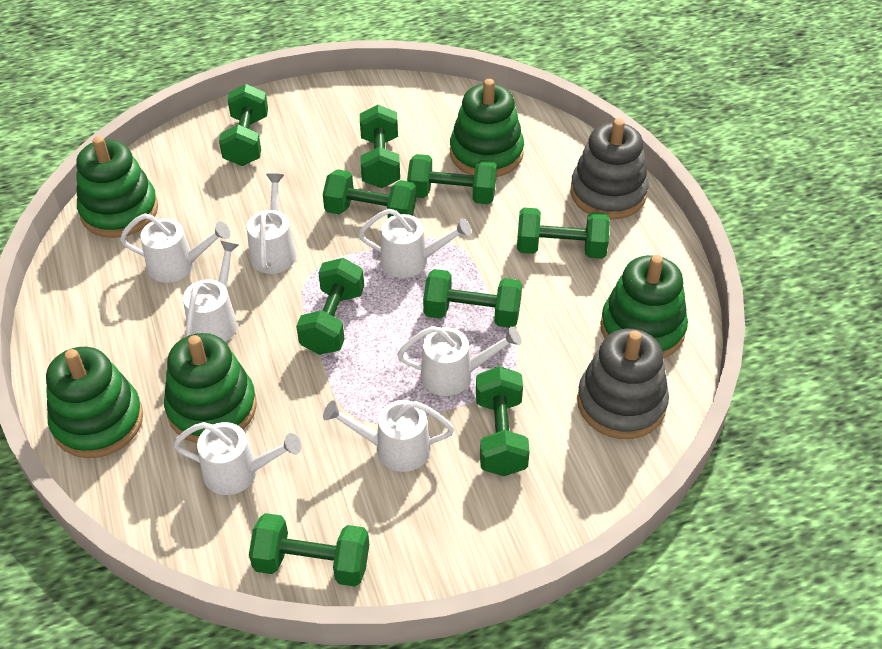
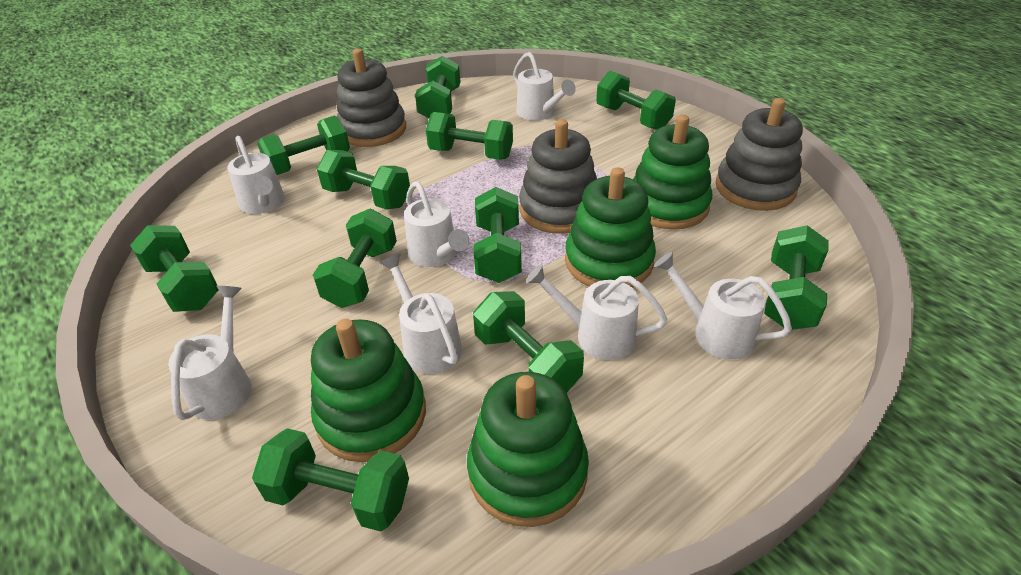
green dumbbell: [219,84,268,166] [249,513,369,587] [296,258,364,355] [323,169,416,218] [360,105,400,188] [407,154,497,204] [423,269,522,328] [476,366,530,476] [517,208,610,259] = 9 -> [130,225,219,312] [252,428,409,532] [257,115,350,175] [313,209,397,308] [317,150,410,209] [415,56,461,118] [426,112,513,160] [473,291,584,393] [474,187,522,283] [596,71,676,130] [764,225,829,330] = 11
green stacking toy: [46,347,143,458] [76,136,158,238] [164,333,257,443] [450,79,524,177] [600,255,688,359] = 5 -> [311,319,426,462] [467,372,589,527] [565,167,656,287] [633,115,712,230] = 4
grey stacking toy: [570,118,649,220] [577,329,669,439] = 2 -> [337,49,406,147] [519,119,597,234] [716,98,803,211] = 3

